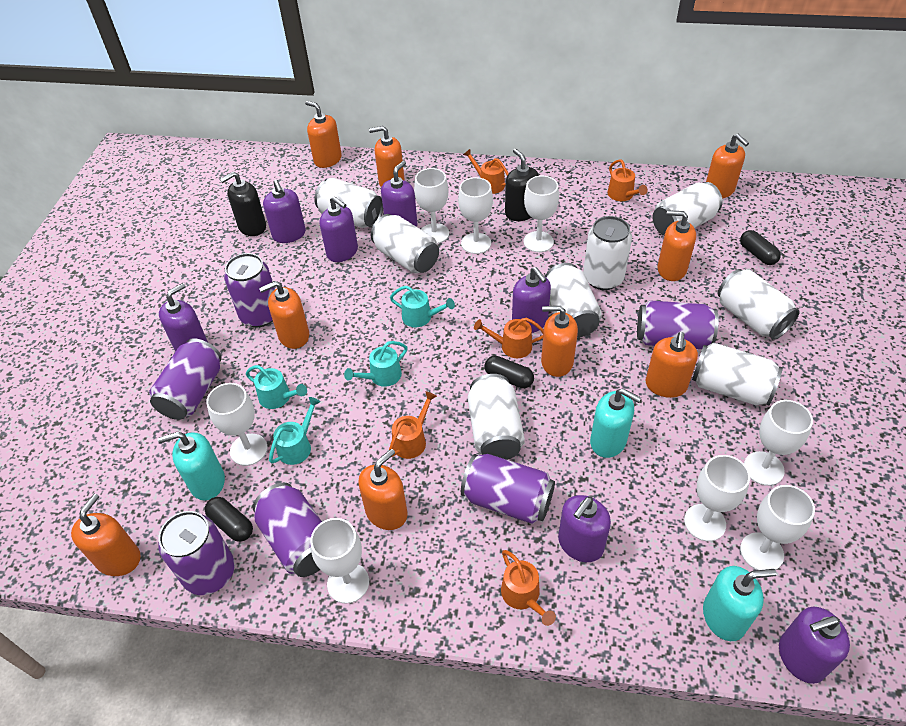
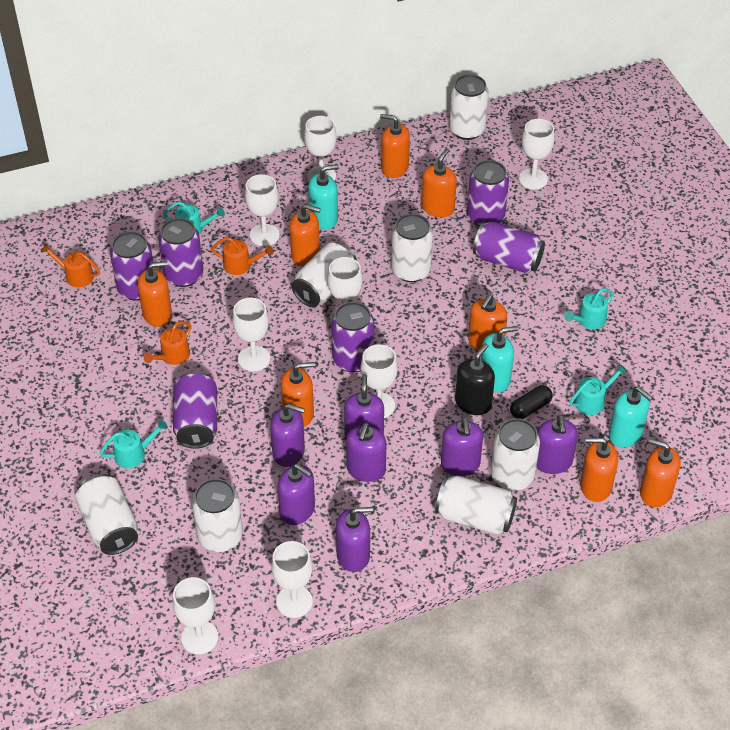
black capsule: [205,497,253,542] [485,356,534,388] [740,230,781,265] = 3 -> [510,385,553,419] = 1
black soap dispenser: [220,172,266,236] [505,149,539,221] = 2 -> [455,343,495,415] = 1
orange soap dispenser: [71,494,141,576] [259,281,309,349] [305,101,342,168] [358,449,408,530] [369,126,405,187] [541,306,578,377] [646,332,698,398] [657,210,696,281] [706,134,749,198] = 9 -> [137,261,172,327] [281,362,315,427] [289,204,321,267] [380,114,410,178] [421,148,457,217] [468,294,507,351] [580,438,618,502] [640,439,681,507] = 8
orange watering can: [389,391,437,459] [463,149,509,194] [474,318,544,358] [501,550,556,626] [607,159,648,201] = 5 -> [41,243,100,287] [143,321,191,365] [211,237,273,275] = 3
white can: [314,178,383,228] [371,214,439,273] [468,374,525,460] [545,263,602,337] [583,216,632,290] [653,182,723,236] [692,342,783,405] [718,269,800,340] = 8 -> [75,474,138,555] [192,479,243,552] [291,242,357,307] [392,214,433,282] [435,476,517,535] [449,74,489,140] [491,418,540,491] = 7

